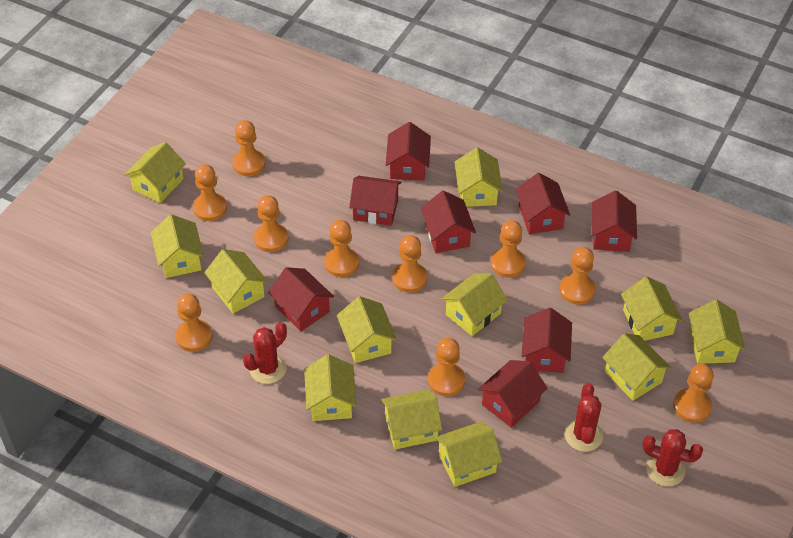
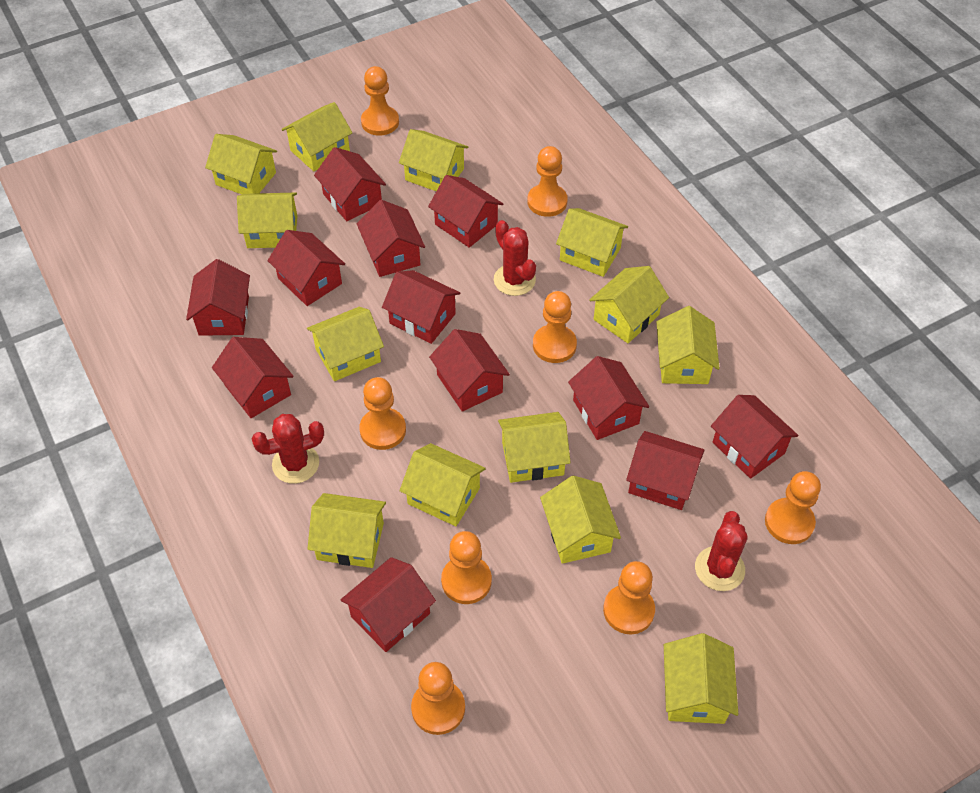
orange pawn: [175,293,213,352] [193,164,227,221] [232,120,266,176] [254,195,289,252] [324,220,359,277] [392,235,428,293] [428,338,465,396] [491,220,526,278] [560,247,596,305] [673,364,714,423] = 10 -> [359,377,406,450] [361,66,399,136] [411,662,465,735] [441,531,492,604] [527,146,568,217] [533,291,577,363] [603,561,655,634] [765,471,821,544] = 8
red house: [268,267,334,331] [349,176,401,226] [386,122,431,181] [421,191,476,253] [478,360,548,428] [516,173,570,234] [522,307,572,373] [591,190,637,252] = 8 -> [186,259,250,336] [212,337,294,418] [267,230,345,306] [314,147,386,221] [341,557,436,652] [357,200,425,277] [382,270,460,344] [428,175,503,248] [429,329,510,411] [568,356,649,440] [626,431,705,510] [711,395,798,479] = 12
yellow house: [125,142,186,203] [151,214,204,278] [204,249,268,314] [304,354,357,421] [337,296,397,363] [381,389,442,449] [435,421,502,487] [441,273,508,336] [455,147,503,207] [602,333,671,401] [621,276,683,341] [689,299,745,364] = 12 -> [205,134,277,194] [237,193,297,248] [282,102,352,171] [307,307,384,381] [308,493,386,568] [399,129,468,191] [399,443,486,526] [498,412,571,483] [540,476,621,564] [556,208,628,277] [589,266,669,343] [657,306,720,384] [664,633,738,724] = 13

